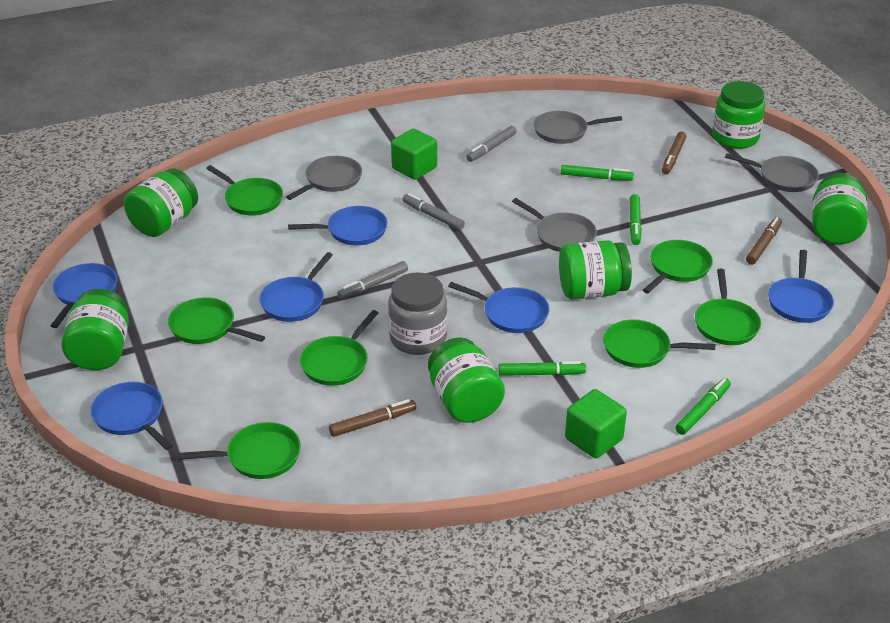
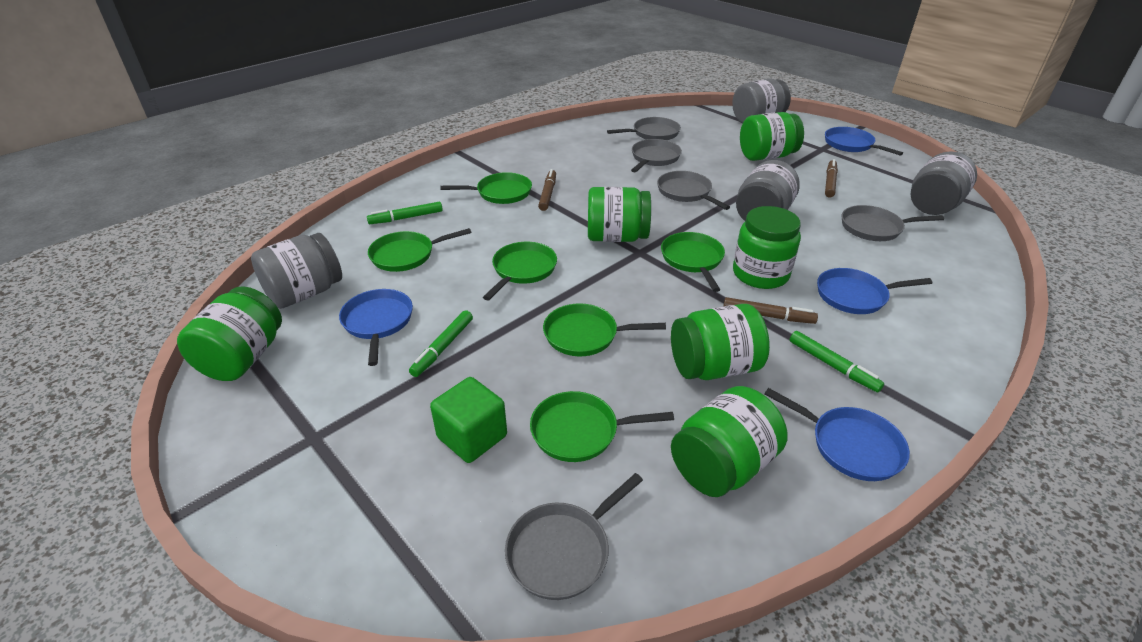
blue pan: [50,263,118,328] [91,382,173,450] [260,252,333,322] [288,206,388,245] [448,282,549,333] [768,250,834,323] = 6 -> [339,289,413,366] [764,388,910,481] [817,268,933,314] [825,127,903,156] = 4
green cube: [391,128,437,180] [565,389,627,458] = 2 -> [430,377,507,463] = 1
green marker: [498,361,586,376] [561,165,634,181] [630,194,642,245] [675,378,731,435] = 4 -> [367,202,443,224] [409,310,473,377] [790,331,884,392] = 3
green pan: [168,297,265,344] [178,422,301,479] [206,165,283,216] [300,310,378,386] [603,319,715,368] [643,240,713,294] [695,269,761,345] = 7 -> [368,228,472,272] [440,172,532,204] [483,242,557,300] [530,391,674,462] [543,303,666,356] [661,232,725,292] = 6
grey jar: [388,272,447,355] = 1 -> [251,233,342,309] [732,79,791,124] [736,160,800,221] [911,151,977,215] = 4
grey marker: [337,261,408,300] [402,193,465,230] [466,126,517,162] = 3 -> none = 0
grey pan: [286,156,362,200] [512,198,597,252] [534,111,622,144] [725,153,819,192] = 4 -> [505,473,643,600] [607,117,681,140] [631,139,682,173] [657,171,730,210] [841,205,944,241] = 5

